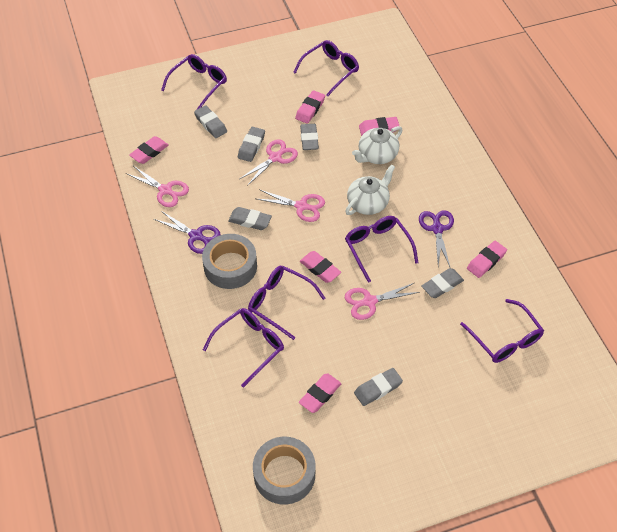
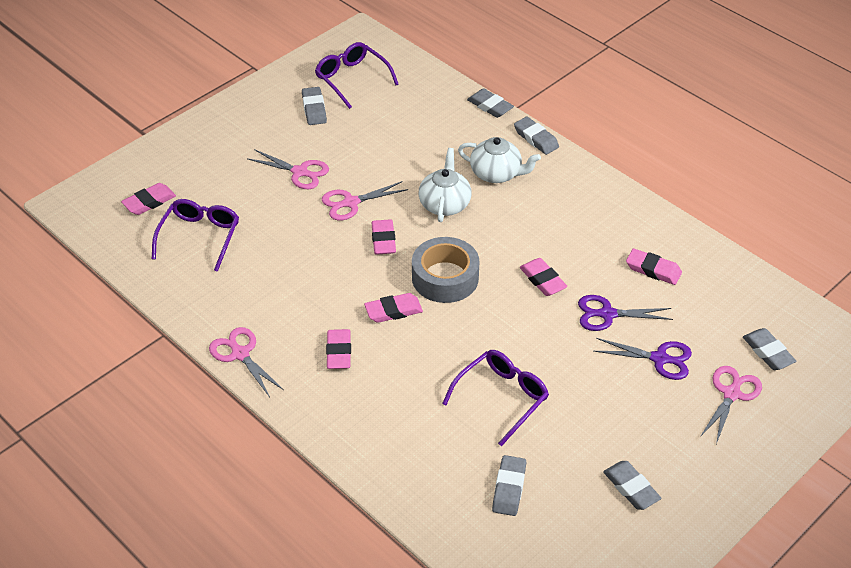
grey tape: [202,234,257,289] [253,437,315,505] = 2 -> [412,237,479,303] = 1
purple glasses: [161,54,227,110] [203,308,284,388] [248,266,325,340] [293,40,359,96] [345,216,419,283] [460,299,544,363] = 6 -> [152,199,239,272] [315,42,399,109] [442,350,549,446] = 3

